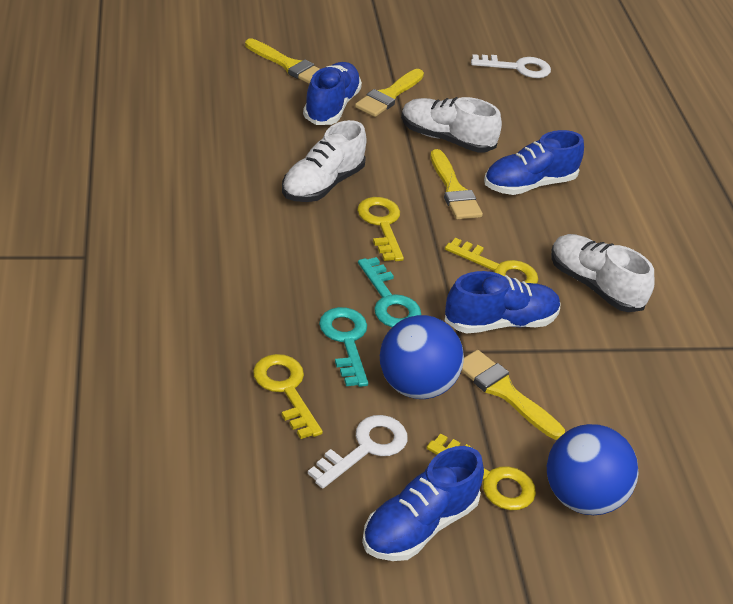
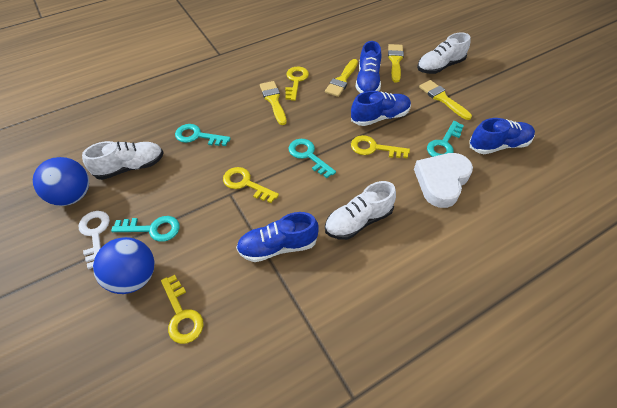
turquoise key: [319,307,368,387] [358,257,421,327] = 2 -> [111,216,180,242] [175,124,231,146] [289,139,336,178] [427,121,464,157] = 4
white heart: none = 0 -> [414,153,473,208] = 1
white key: [308,415,407,489] [471,54,551,78] = 2 -> [79,211,110,269] = 1

